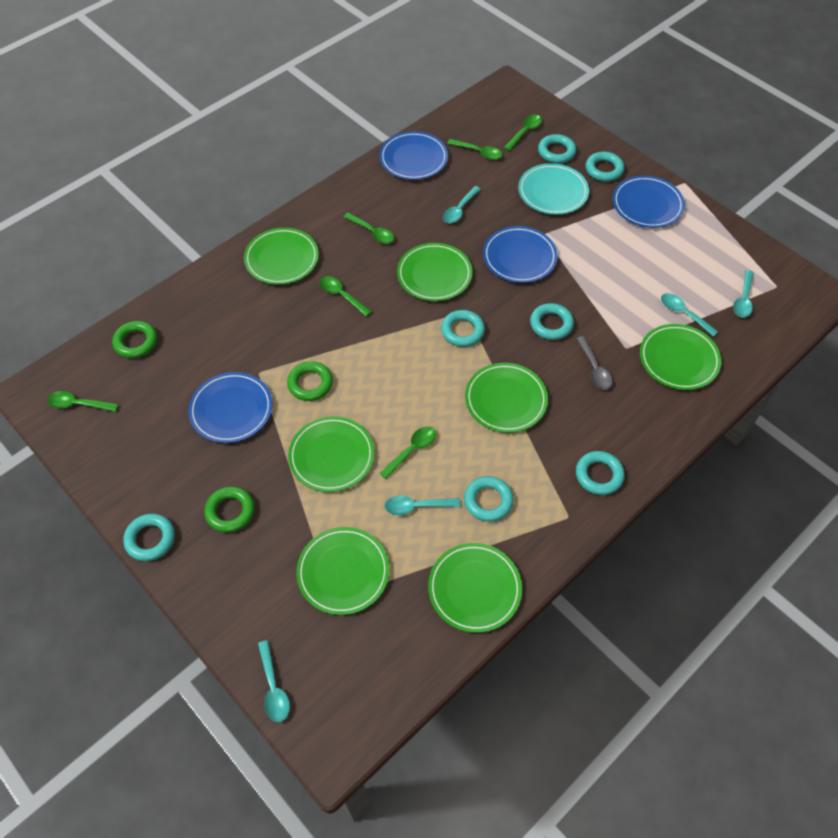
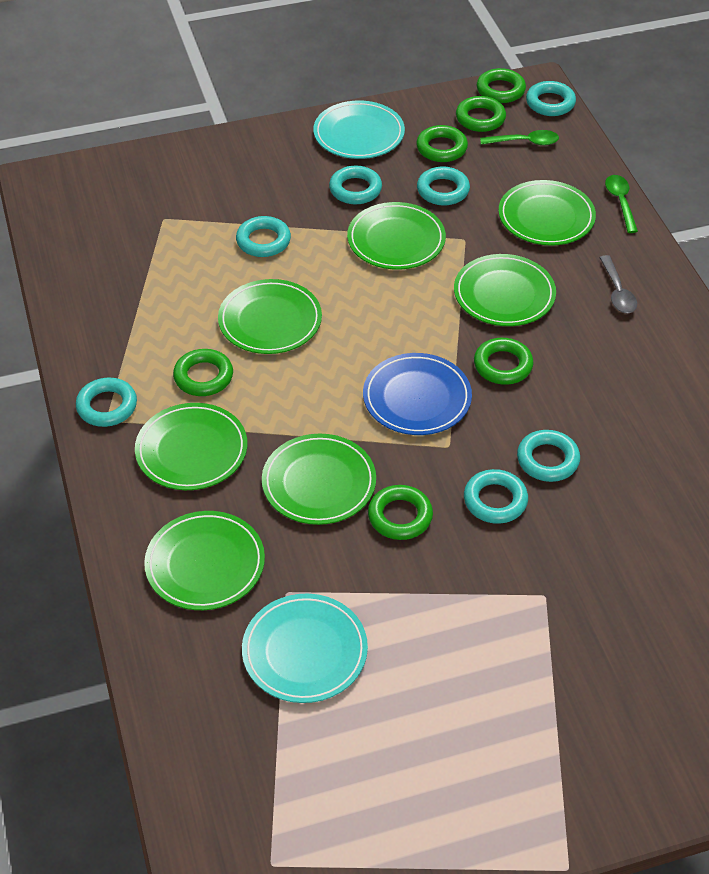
blue plate: [188,372,272,443] [380,131,448,180] [483,226,558,283] [613,176,685,228] = 4 -> [363,353,472,435] = 1
green ring: [112,321,157,358] [204,486,255,533] [287,361,333,401] = 3 -> [173,349,233,396] [368,485,433,540] [416,125,468,162] [456,96,506,132] [474,338,534,385] [477,68,526,103] = 6
green spoon: [47,391,118,412] [319,276,372,317] [344,213,394,244] [379,426,436,479] [447,139,502,160] [504,115,542,151] = 6 -> [480,130,559,145] [605,175,638,233] = 2
turquoise plate: [518,163,589,215] = 1 -> [242,593,368,703] [313,101,405,159] = 2
turquoise spoon: [258,640,290,722] [385,496,461,515] [443,186,481,223] [661,293,718,337] [733,270,754,318] = 5 -> none = 0

